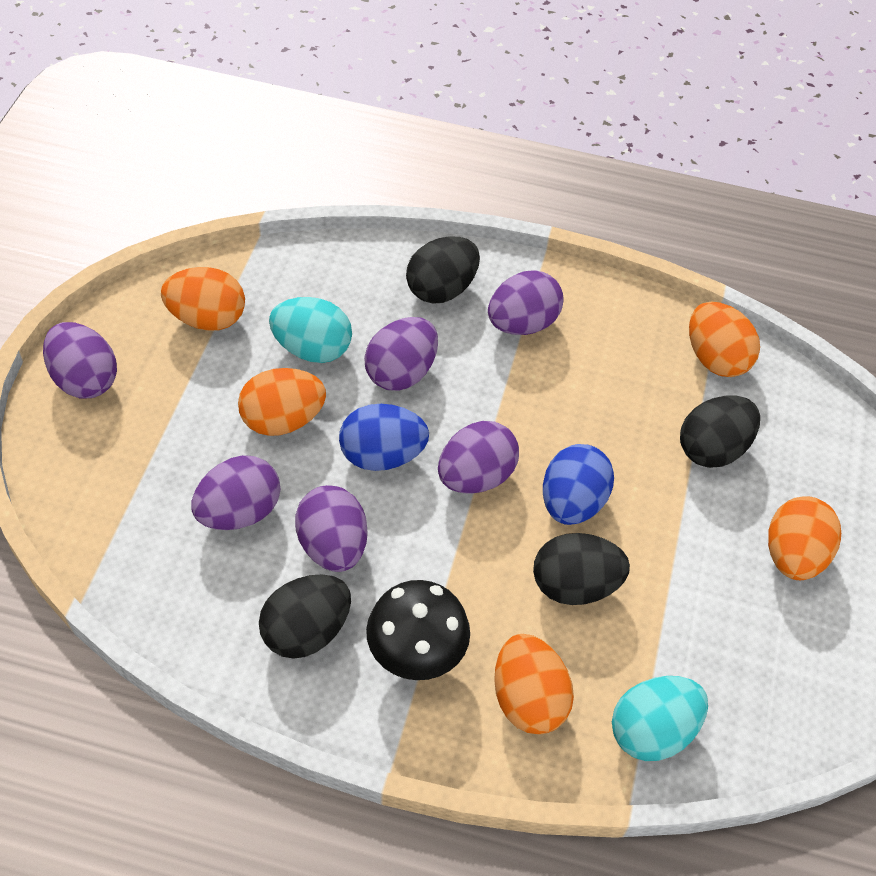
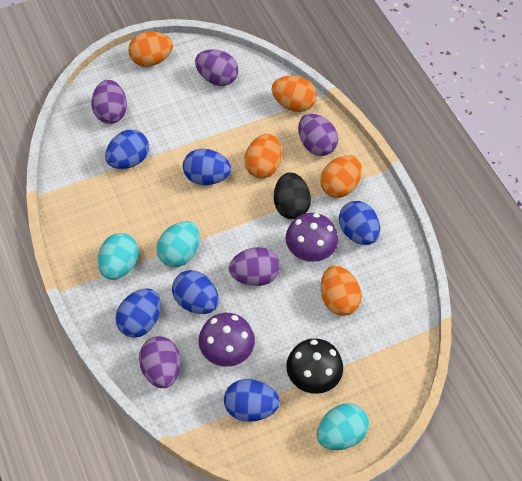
black egg: [259,574,351,659] [406,237,480,304] [533,533,630,605] [680,395,760,468] = 4 -> [274,172,311,219] = 1
blue egg: [339,404,429,471] [543,444,614,525] = 2 -> [105,130,149,169] [115,288,161,338] [172,270,219,314] [183,149,231,185] [224,379,280,422] [339,201,380,245] = 6
purple egg: [43,322,117,398] [191,455,280,530] [295,485,368,572] [364,317,438,391] [438,421,519,494] [488,270,564,335] = 6 -> [91,80,127,124] [139,336,181,388] [195,49,238,86] [229,247,280,286] [298,114,338,156] = 5
purple mushroom: none = 0 -> [198,313,255,367] [285,213,338,262] = 2
turquoise egg: [269,297,352,363] [612,676,708,761] = 2 -> [98,233,139,280] [156,221,200,267] [317,403,369,450] = 3

